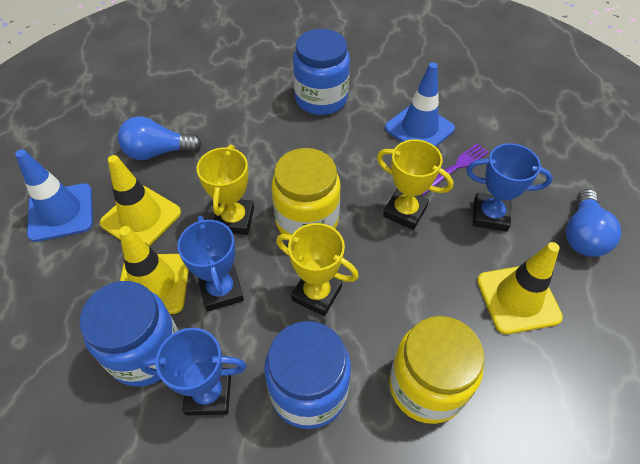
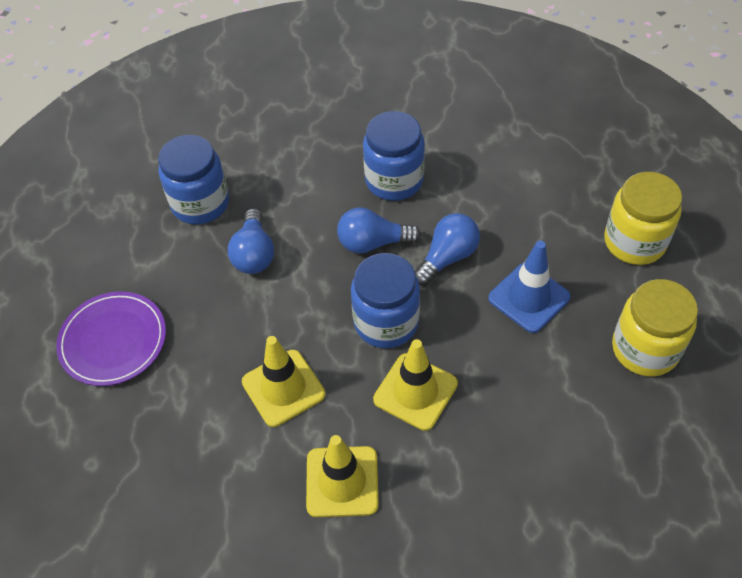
blue light bulb: [118,116,202,160] [566,189,621,257] = 2 -> [228,208,274,274] [337,207,421,254] [415,213,480,286] = 3
blue traffic cone: [15,150,93,242] [385,62,455,147] = 2 -> [488,241,571,333] = 1
blue trophy: [140,328,247,416] [177,216,244,312] [467,143,553,232] = 3 -> none = 0
purple fork: [421,143,489,196] = 1 -> none = 0
purple plate: none = 0 -> [56,291,166,386] = 1
yellow trophy: [197,145,254,235] [276,223,359,316] [377,139,453,230] = 3 -> none = 0

